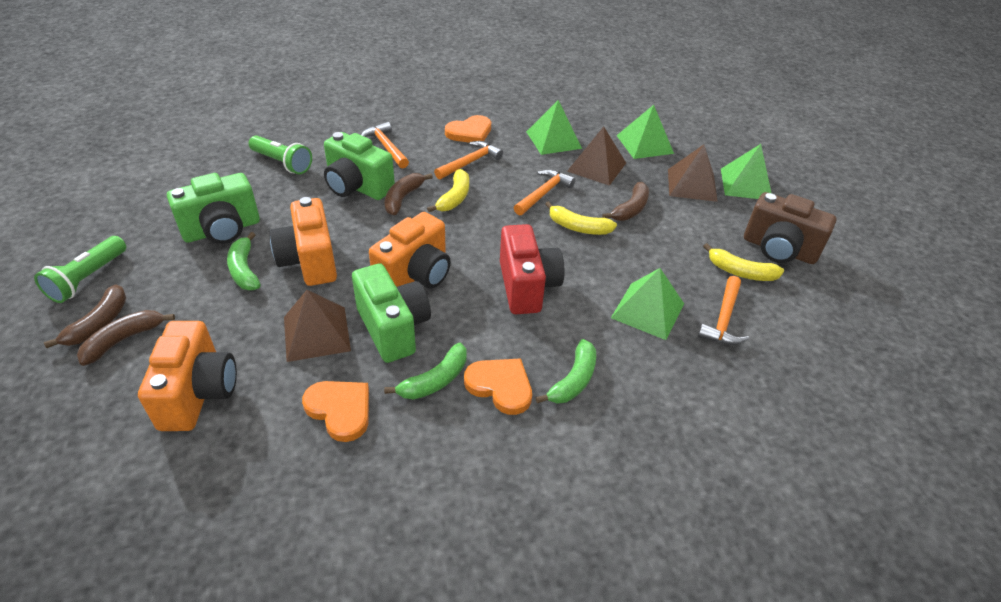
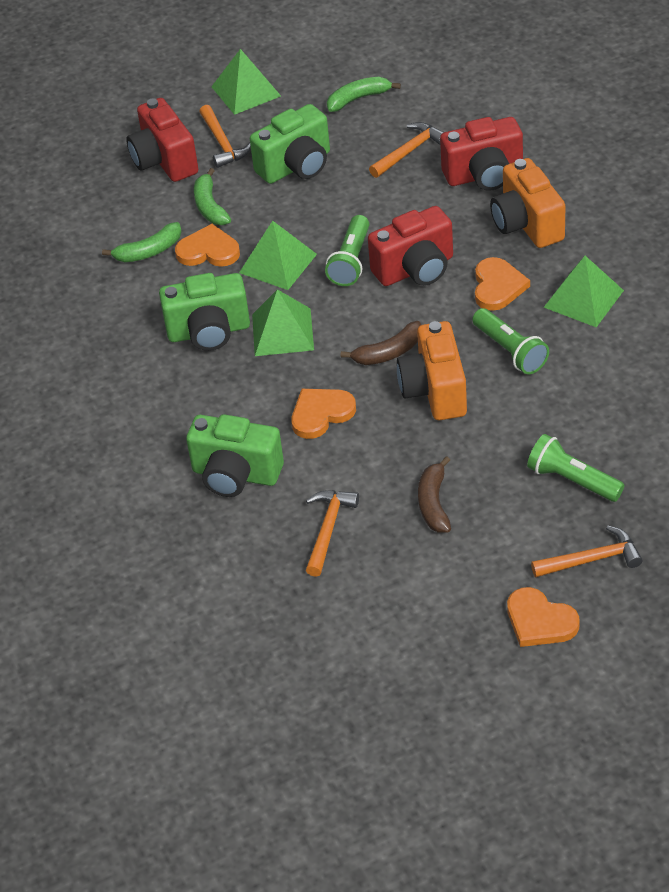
brown banana: [44,284,126,348] [77,310,175,366] [385,173,433,215] [602,182,649,221] = 4 -> [341,321,421,365] [418,456,451,533] = 2
brown camera: [744,192,836,264] = 1 -> none = 0
brown pyramid: [284,290,351,362] [567,126,626,186] [668,145,718,202] = 3 -> none = 0
green flashlight: [34,236,126,303] [249,135,312,174] = 2 -> [325,215,369,286] [472,308,549,374] [527,434,624,502] = 3
orange camera: [138,321,237,431] [270,197,337,286] [369,212,451,289] = 3 -> [397,321,467,420] [490,158,565,248] = 2
orange heart: [302,381,369,442] [445,115,491,143] [464,358,532,415] = 3 -> [175,224,240,267] [291,389,356,439] [475,257,530,311] [507,587,580,647] = 4
red camera: [500,224,565,314] = 1 -> [126,98,198,182] [368,206,453,286] [440,117,523,191] = 3
yellow banana: [427,169,469,212] [545,201,617,235] [703,243,784,281] = 3 -> none = 0

